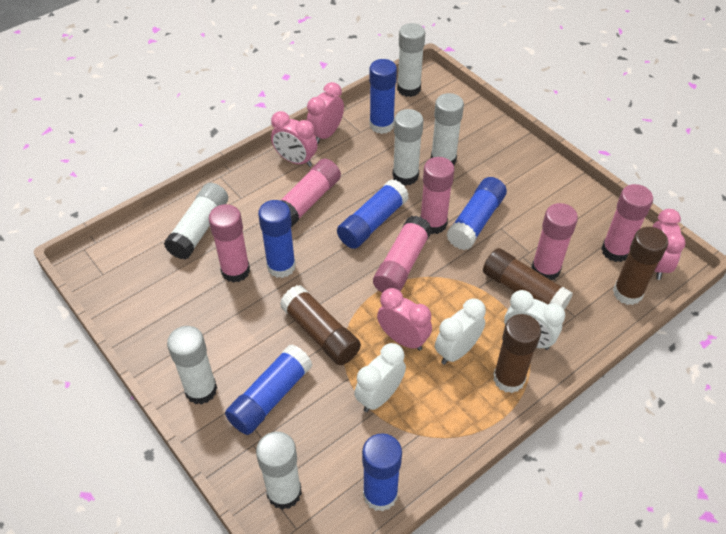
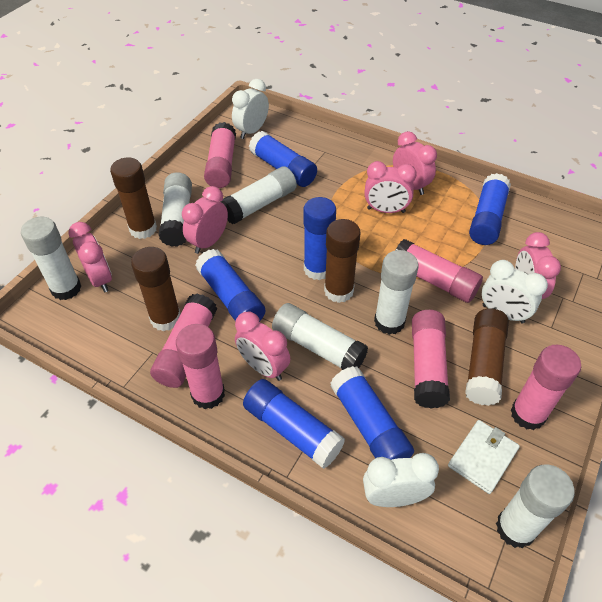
pink clock: [271,111,318,167] [307,82,344,144] [377,288,432,351] [652,209,686,280] = 4 -> [68,222,112,292] [182,186,228,254] [235,312,290,381] [364,161,417,213] [393,131,437,195] [515,232,561,299] = 6
white wallet: none = 0 -> [448,420,520,494] = 1

